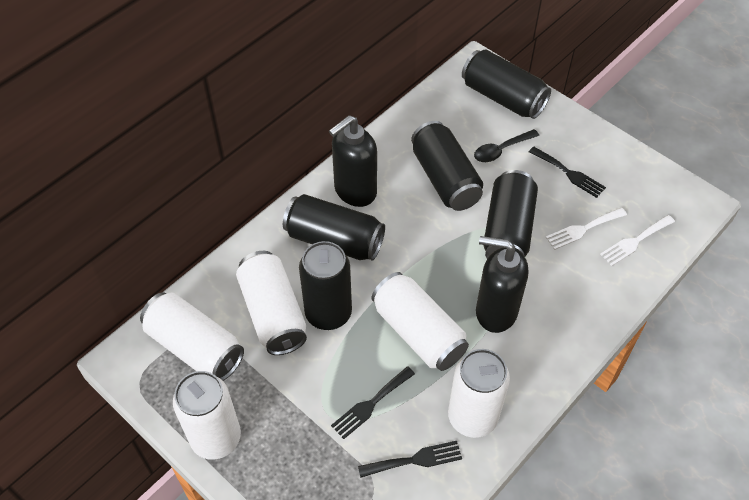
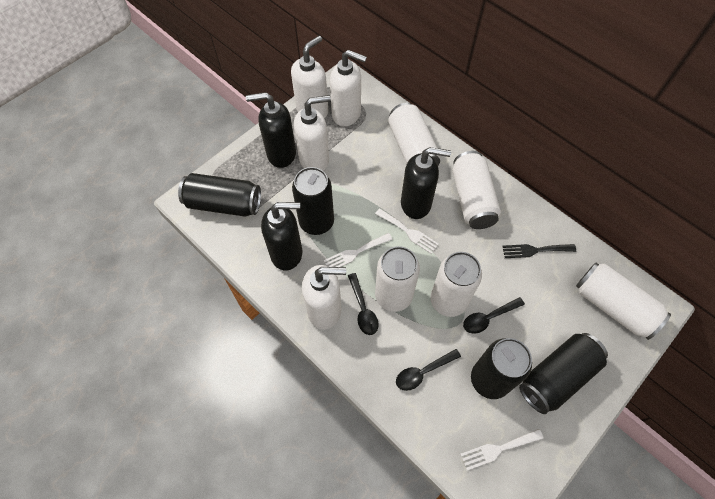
black can: [283,194,385,261] [299,241,352,330] [411,121,483,211] [462,49,551,119] [484,170,538,259] = 5 -> [178,173,261,217] [292,167,334,235] [471,338,532,399] [519,333,608,414] = 4
black fork: [331,366,415,439] [358,441,462,478] [529,146,606,198] = 3 -> [502,244,576,258] = 1
black soap dispenser: [329,115,377,207] [476,236,528,333] = 2 -> [246,92,296,168] [261,202,302,271] [401,147,451,219] = 3
black spoon: [474,129,539,162] = 1 -> [348,273,379,335] [396,349,461,391] [463,297,525,334] = 3
white fork: [546,208,627,250] [600,215,675,266] = 2 -> [324,233,393,267] [375,208,439,254] [460,429,544,470] = 3
white soap dispenser: none = 0 -> [291,36,328,119] [294,95,331,171] [302,265,346,330] [330,50,367,127] = 4

